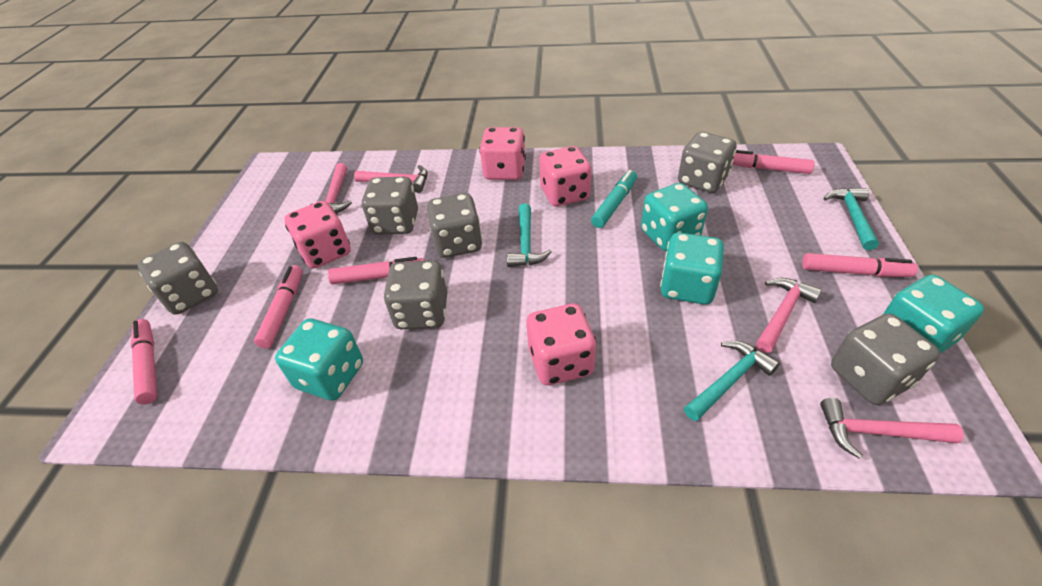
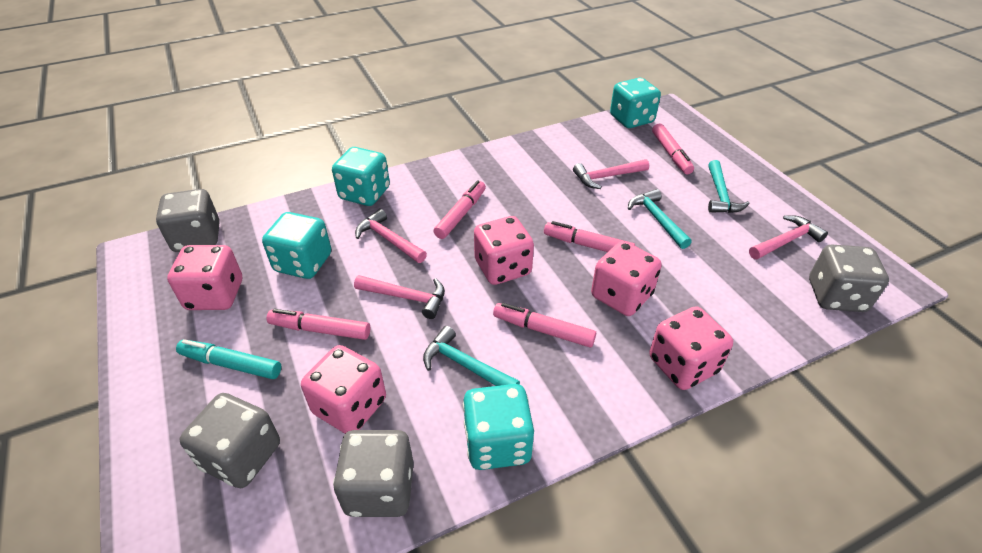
grey dice: [138,242,218,315] [362,177,418,235] [384,260,447,329] [427,193,482,258] [678,132,736,193] [831,313,940,405] = 6 -> [156,189,220,252] [179,393,280,488] [333,430,414,517] [809,245,889,312] = 4
pink dice: [285,201,351,269] [479,127,526,180] [526,304,596,385] [539,146,591,206] = 4 -> [167,245,242,310] [301,345,386,433] [474,216,534,285] [591,241,662,316] [649,306,733,390] = 5

